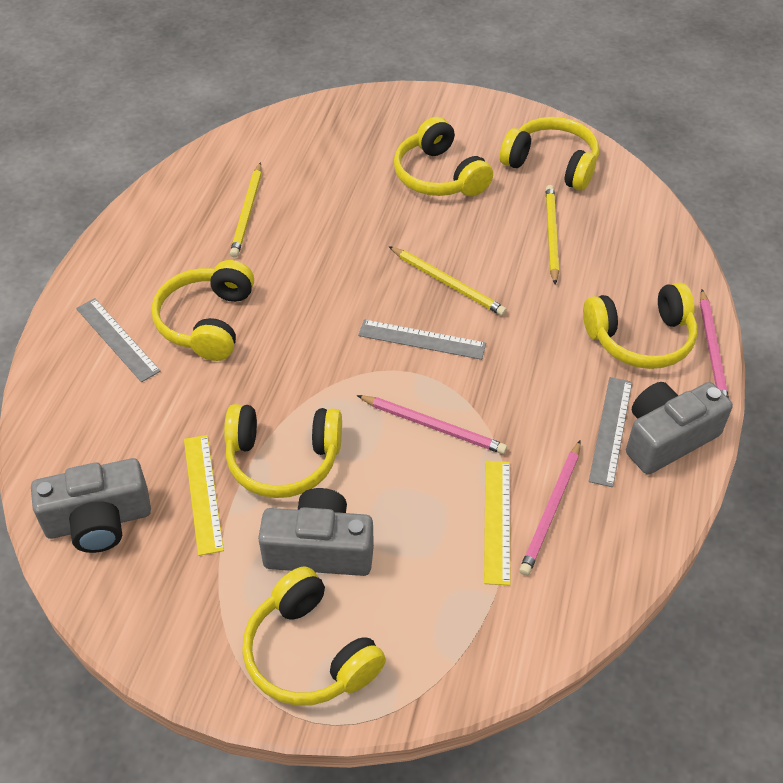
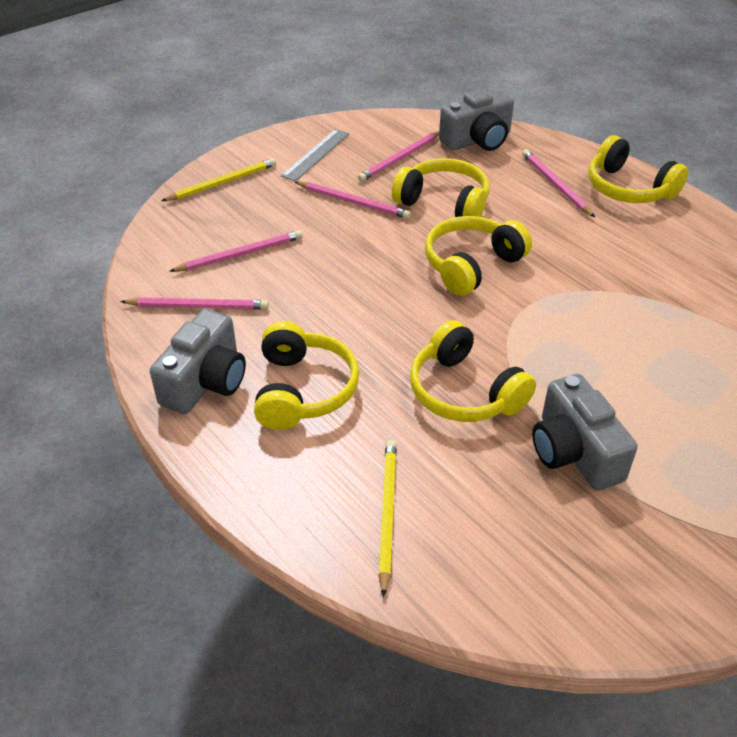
grey ruler: [76,298,161,382] [358,319,486,360] [589,377,632,487] = 3 -> [281,129,349,181] = 1
pink pencil: [357,395,507,454] [519,440,581,576] [700,289,729,398] = 3 -> [120,297,269,310] [169,230,302,272] [295,181,411,219] [358,131,439,182] [522,149,595,217] = 5
yellow headphones: [151,260,254,361] [224,404,342,498] [242,566,386,706] [394,117,493,196] [500,117,599,191] [583,282,697,369] = 6 -> [254,321,359,430] [392,158,489,217] [410,320,536,422] [425,216,532,296] [588,135,688,203] = 5
yellow pencil: [230,162,262,258] [388,246,507,316] [546,185,559,285] = 3 -> [161,158,276,201] [378,440,397,597] = 2
yellow ruler: [184,435,224,556] [484,461,510,585] = 2 -> none = 0

